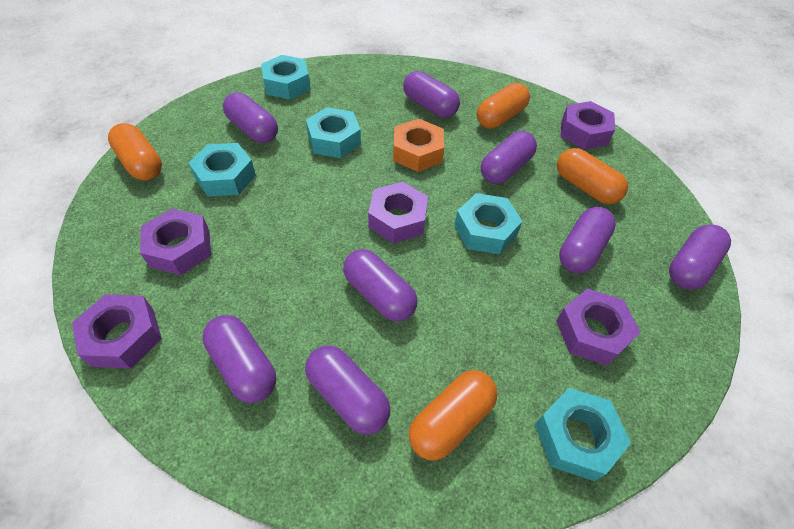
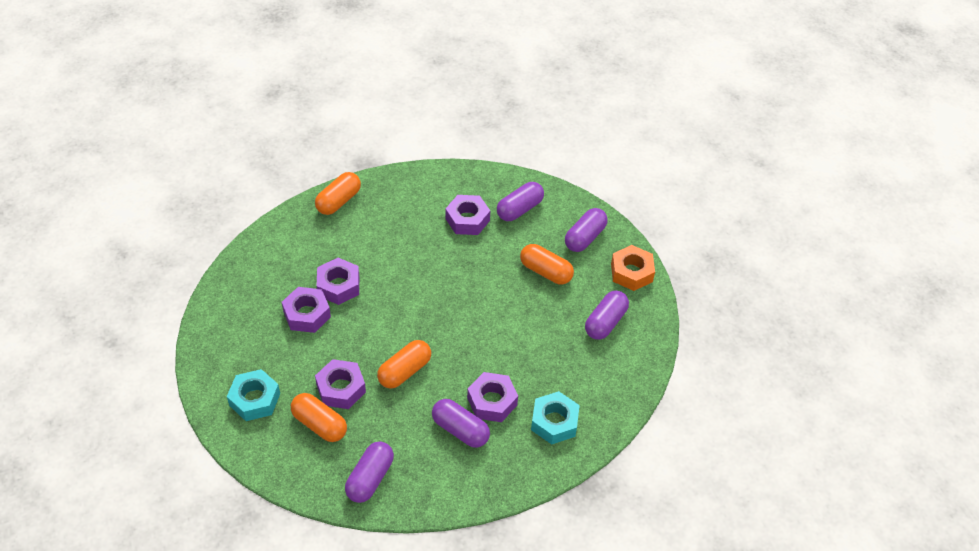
purple capsule: [202,315,276,403] [223,92,278,143] [305,345,390,435] [343,249,417,322] [403,71,460,118] [481,131,537,184] [559,207,616,273] [669,224,731,290] = 8 -> [345,441,394,503] [432,399,490,448] [497,182,544,221] [565,208,608,252] [585,291,629,340] = 5
turquoise nut: [189,143,256,197] [261,55,310,100] [306,107,361,158] [454,193,523,254] [535,388,631,481] = 5 -> [227,369,280,421] [531,391,580,445] = 2

